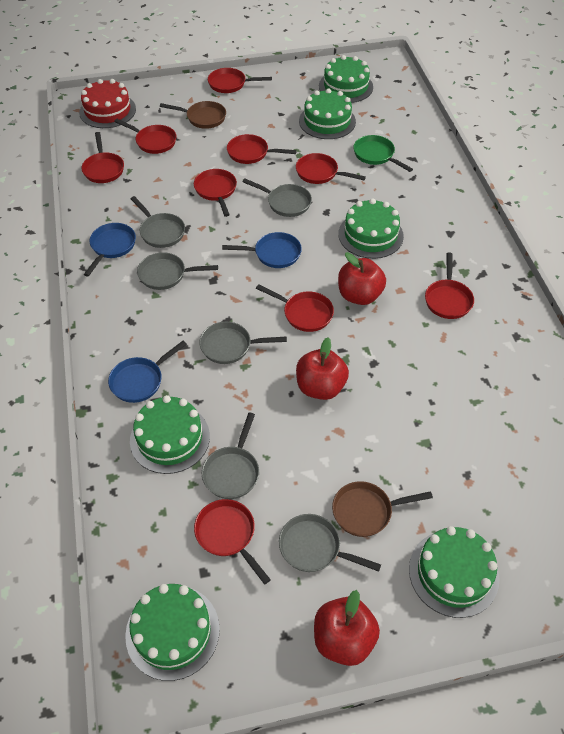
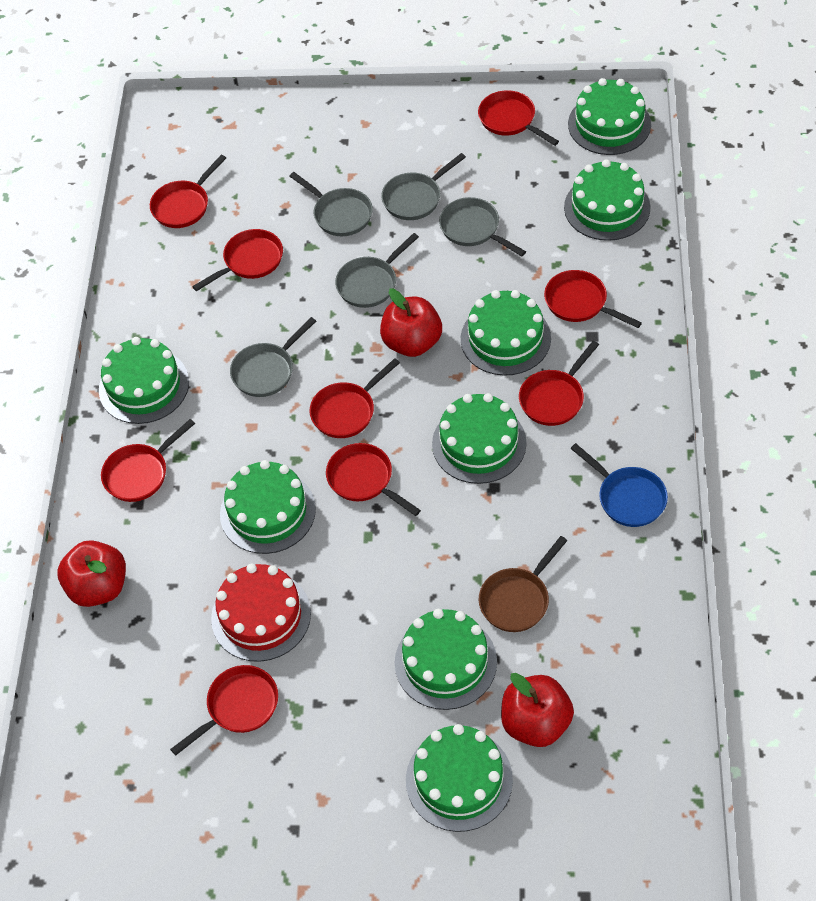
blue pan: [84,223,136,277] [108,341,187,403] [222,232,302,268] = 3 -> [570,443,668,527] = 1
brown pan: [160,101,226,129] [332,481,433,537] = 2 -> [479,536,567,632] = 1
green cake: [125,584,220,681] [130,395,210,474] [299,88,356,139] [319,55,373,103] [338,198,404,259] [409,526,500,618] = 6 -> [99,337,189,424] [220,460,316,554] [395,609,497,710] [406,724,513,832] [432,393,527,484] [461,290,551,376] [564,159,650,241] [568,78,651,155] = 8
green pan: [353,135,413,172] = 1 -> none = 0
grey pan: [131,196,185,248] [137,252,218,290] [199,322,287,364] [202,413,259,499] [242,178,312,217] [279,514,381,572] = 6 -> [230,317,316,397] [289,172,373,236] [335,233,419,308] [381,153,466,220] [439,197,526,257] = 5

